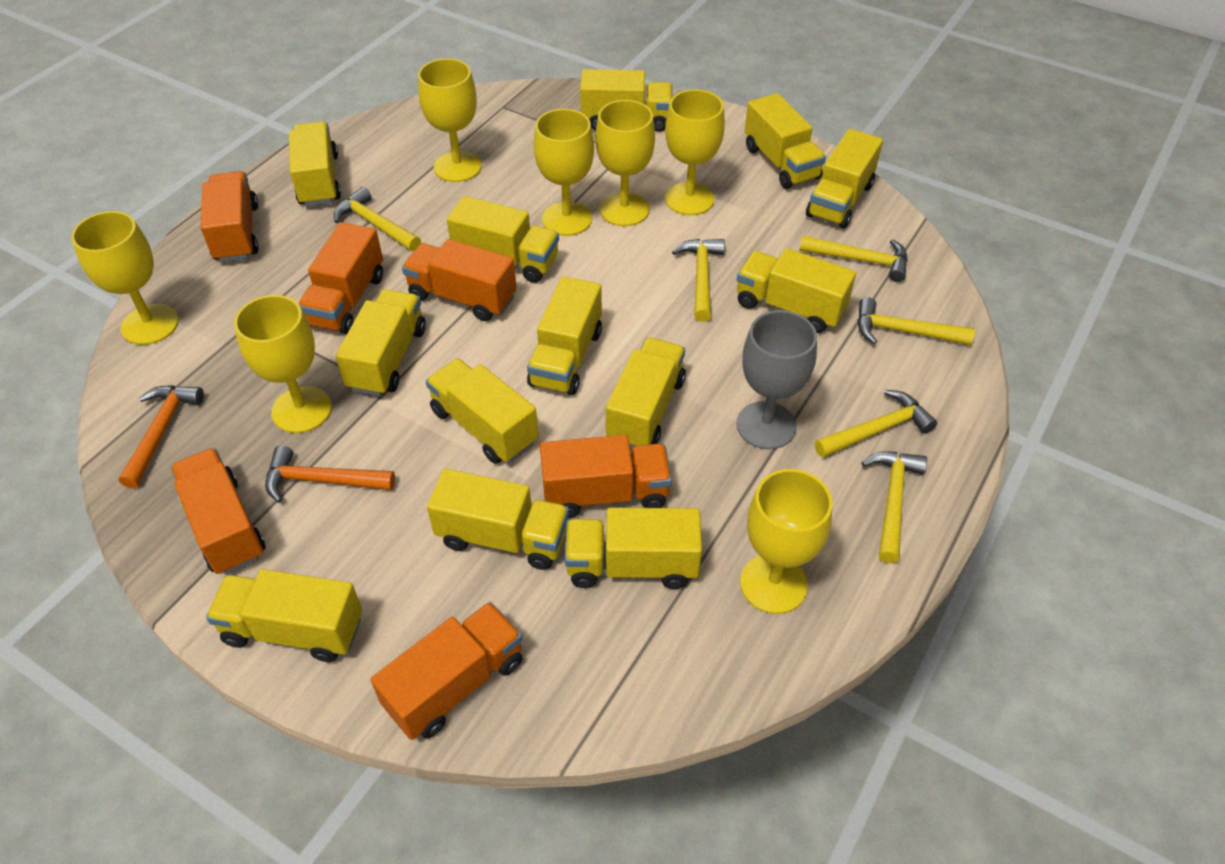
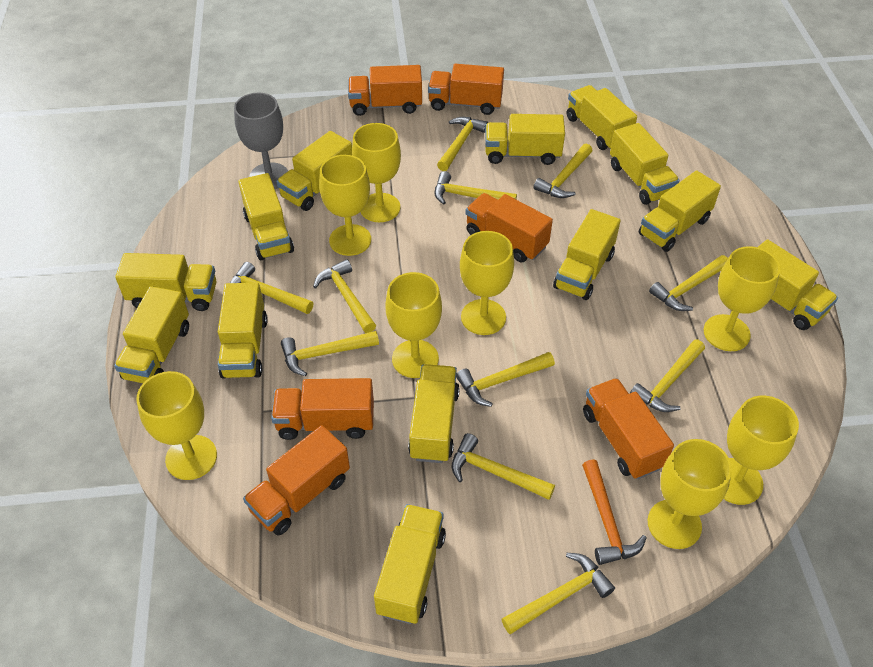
orange hammer: [119,385,204,488] [265,445,395,503] = 2 -> [582,459,646,565] = 1
yellow goblet: [71,211,179,345] [234,295,332,433] [418,59,482,182] [534,109,594,236] [595,100,655,226] [665,89,725,215] [740,469,832,614] = 7 -> [136,371,217,480] [319,155,371,256] [352,123,401,222] [386,272,442,378] [460,231,514,335] [648,439,732,549] [704,246,780,351] [724,396,799,505] = 8
yellow hammer: [334,187,421,251] [672,239,725,322] [800,235,908,282] [815,390,937,458] [858,297,975,345] [861,451,927,563] = 6 -> [230,262,313,314] [281,331,379,376] [313,259,376,333] [434,171,517,205] [437,117,488,171] [451,433,555,500] [456,352,555,407] [501,553,615,634] [534,143,593,198] [630,339,705,412] [649,255,728,311] = 11

